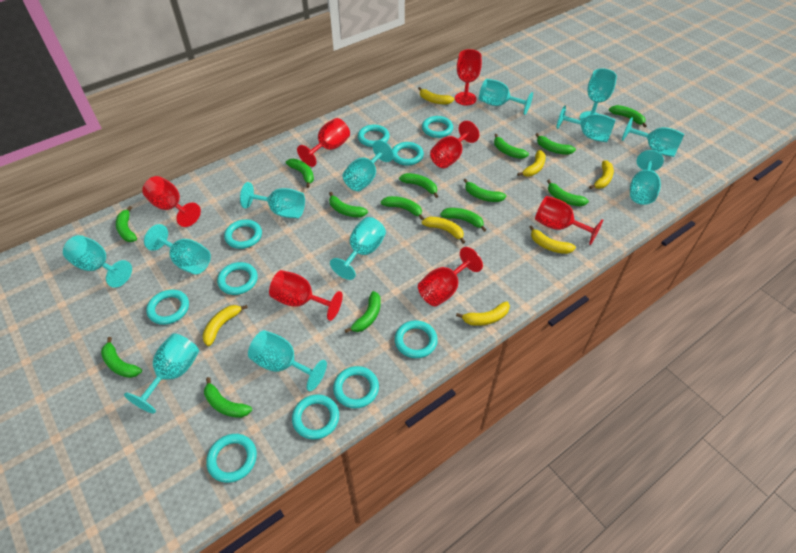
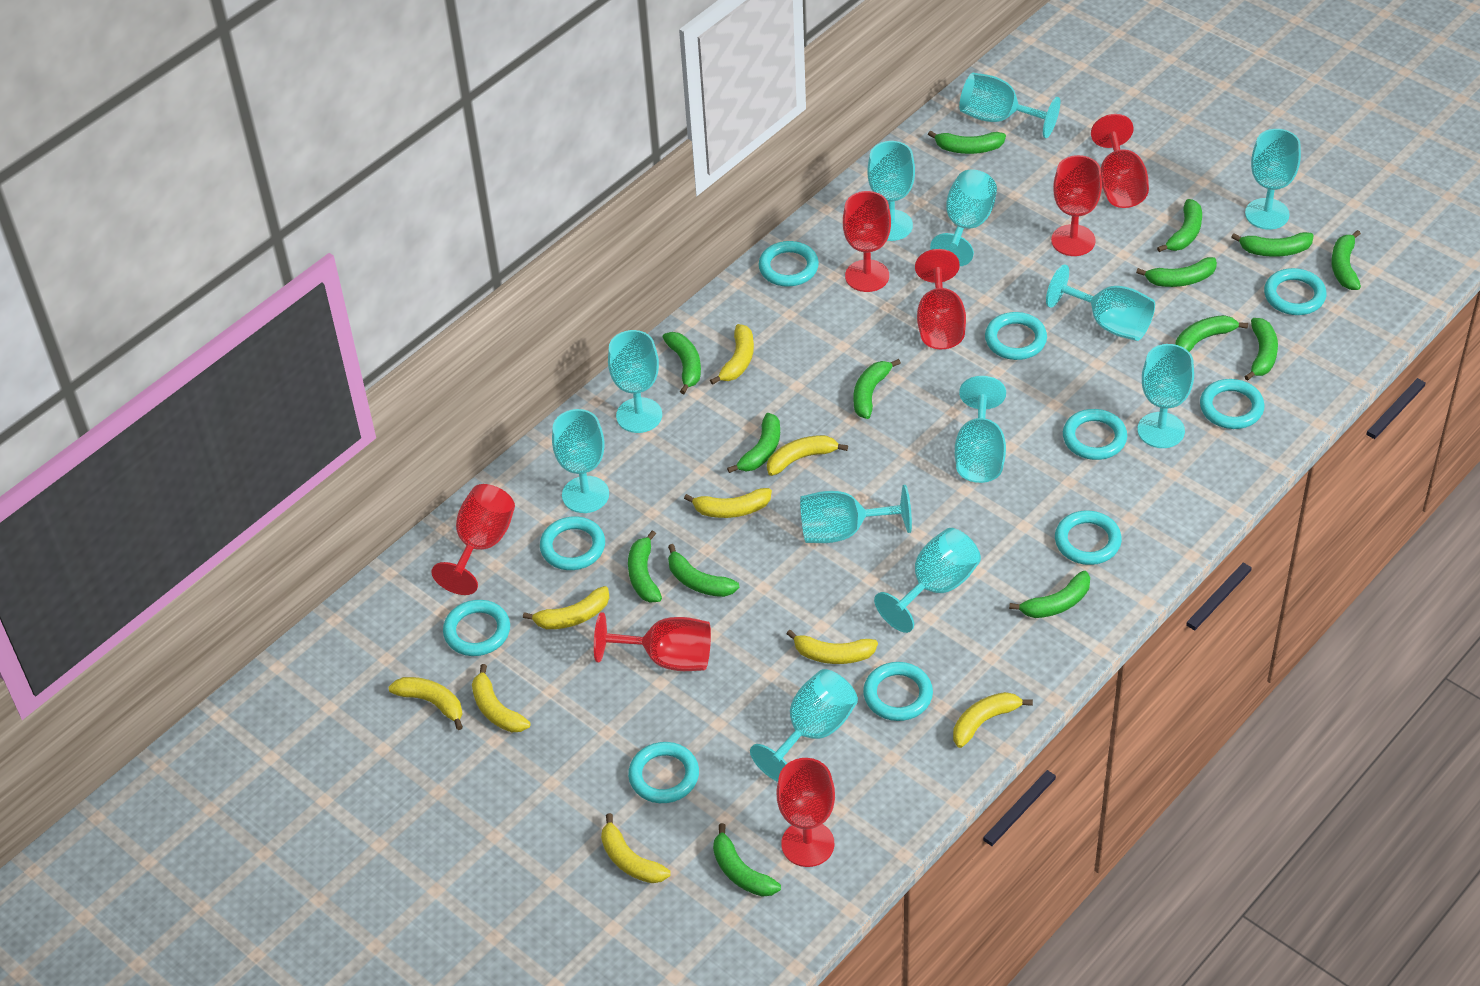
yellow banana: [203,305,248,346] [418,87,454,104] [422,217,465,244] [456,301,510,326] [517,150,546,176] [529,225,576,254] [589,160,614,189] = 7 -> [388,677,463,730] [472,664,530,732] [523,586,610,629] [601,813,671,883] [684,488,772,518] [710,324,754,385] [767,435,848,476] [787,630,878,664] [953,692,1033,748] = 9

